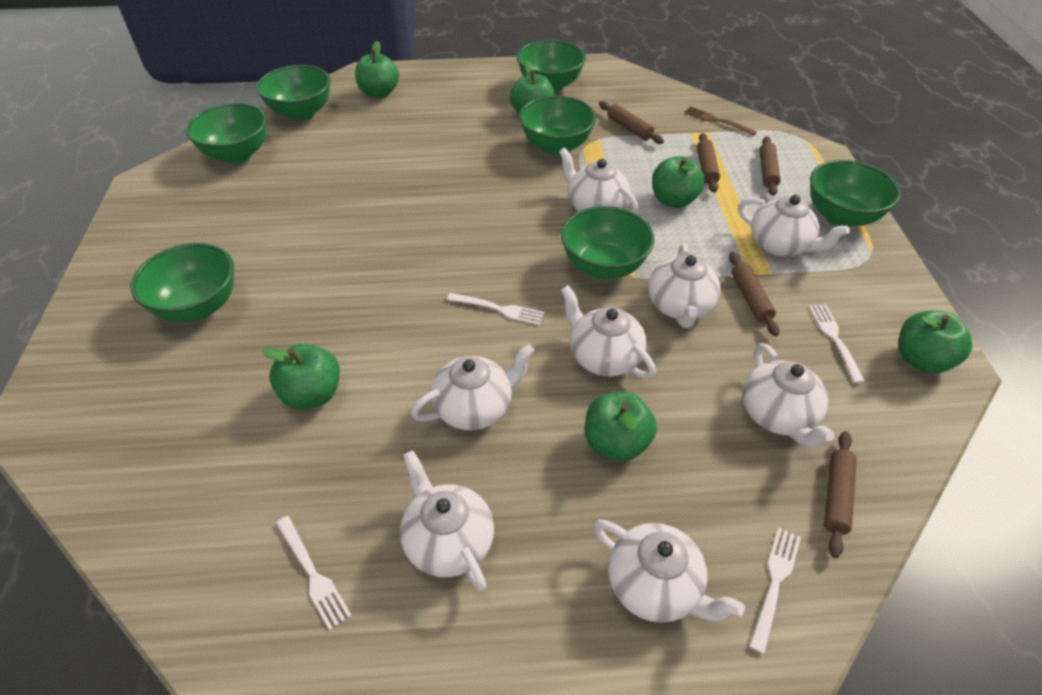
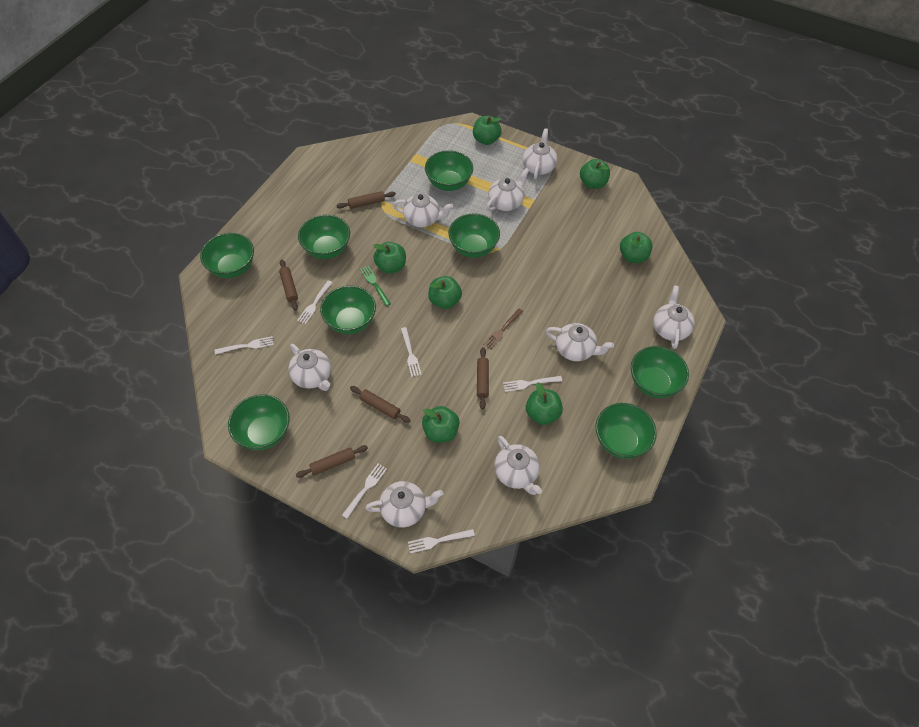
green apple: [263,344,340,410] [355,41,399,98] [510,61,555,113] [585,391,657,461] [652,156,705,208] [898,311,972,373] = 6 -> [373,242,406,274] [422,406,460,442] [428,276,462,309] [473,116,502,145] [526,382,563,425] [580,159,610,189] [620,232,653,263] = 7
green bowl: [131,243,234,322] [186,103,267,164] [256,65,331,121] [517,40,586,93] [519,96,596,155] [561,206,654,279] [810,160,901,227] = 7 -> [200,233,254,278] [228,394,289,450] [298,215,350,259] [320,286,376,334] [425,150,473,191] [448,214,500,258] [595,403,657,459] [631,346,689,398] = 8
green fork: none = 0 -> [360,266,391,306] = 1
white fork: [276,516,352,630] [447,293,544,325] [749,528,801,654] [809,304,865,383] = 4 -> [215,336,274,355] [297,281,333,324] [342,463,387,519] [401,327,422,377] [408,529,475,553] [503,376,562,392] = 6

